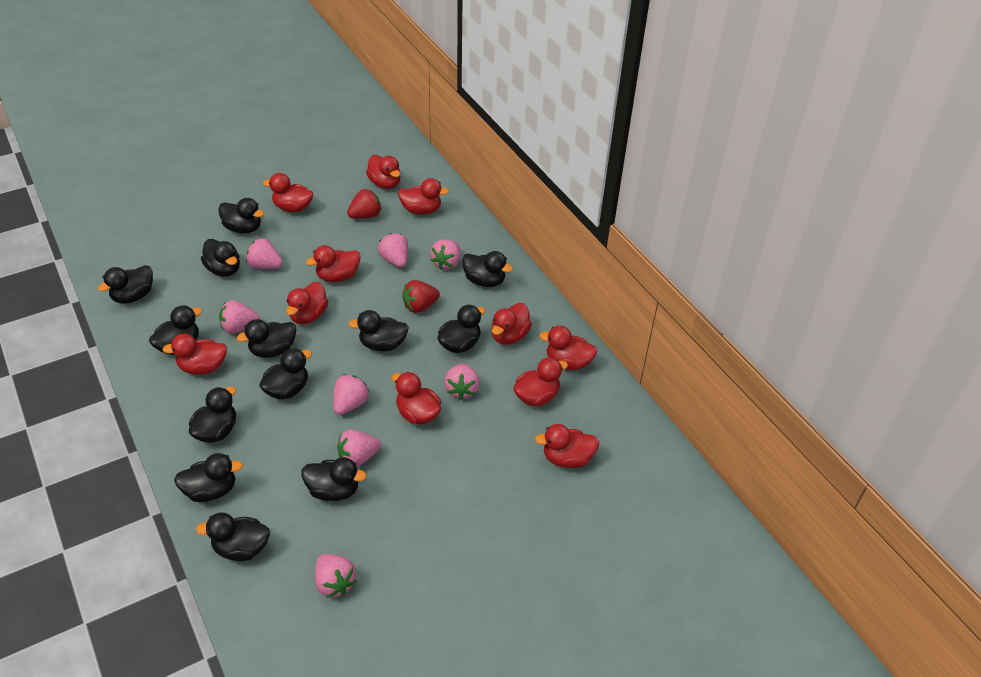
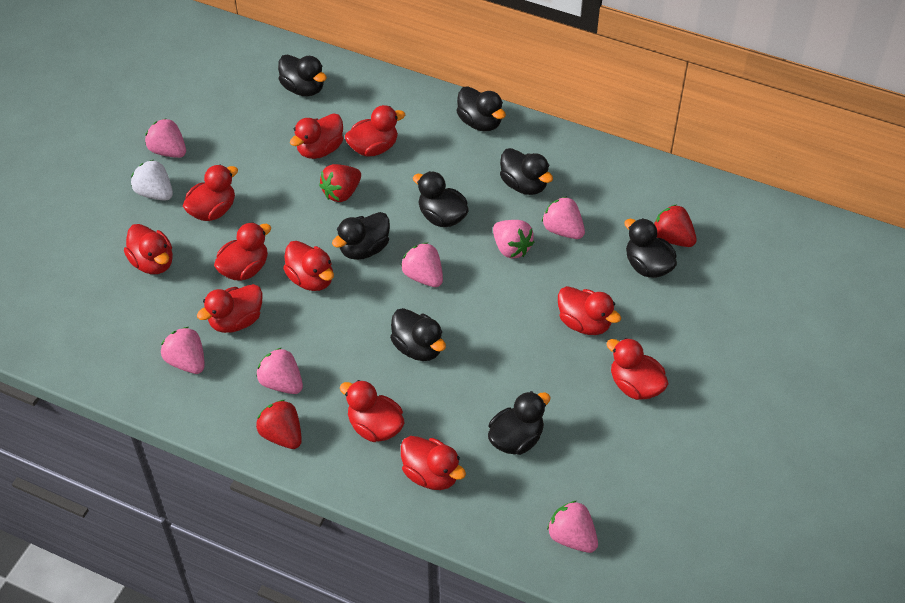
black duck: [98,265,153,304] [149,305,202,355] [174,453,243,502] [189,386,236,443] [196,512,270,561] [201,239,240,277] [218,198,264,233] [237,319,296,358] [259,348,312,399] [301,457,367,501] [349,310,409,351] [438,305,486,353] [462,251,513,287] = 13 -> [278,54,327,96] [332,212,390,260] [390,308,446,361] [413,171,469,227] [456,86,506,131] [488,391,551,455] [500,148,553,195] [624,218,677,278] = 8
pink strawberry: [219,300,260,334] [246,239,283,269] [315,554,356,598] [333,374,370,415] [337,430,381,467] [378,233,408,268] [430,239,461,270] [444,364,480,400] = 8 -> [145,118,186,158] [161,327,205,374] [256,348,303,394] [401,243,443,287] [493,220,534,258] [542,196,585,239] [547,501,598,553] = 7
red strawberry: [347,189,381,219] [402,280,440,313] = 2 -> [256,400,302,449] [319,164,361,202] [654,204,697,247] = 3
white strawberry: none = 0 -> [131,160,173,201] = 1

